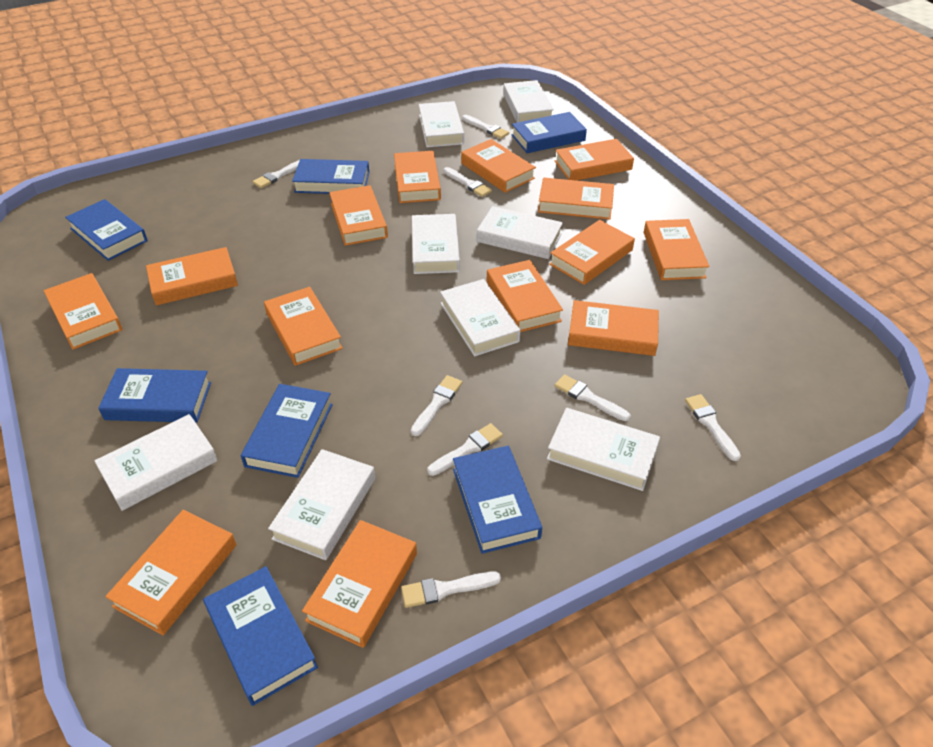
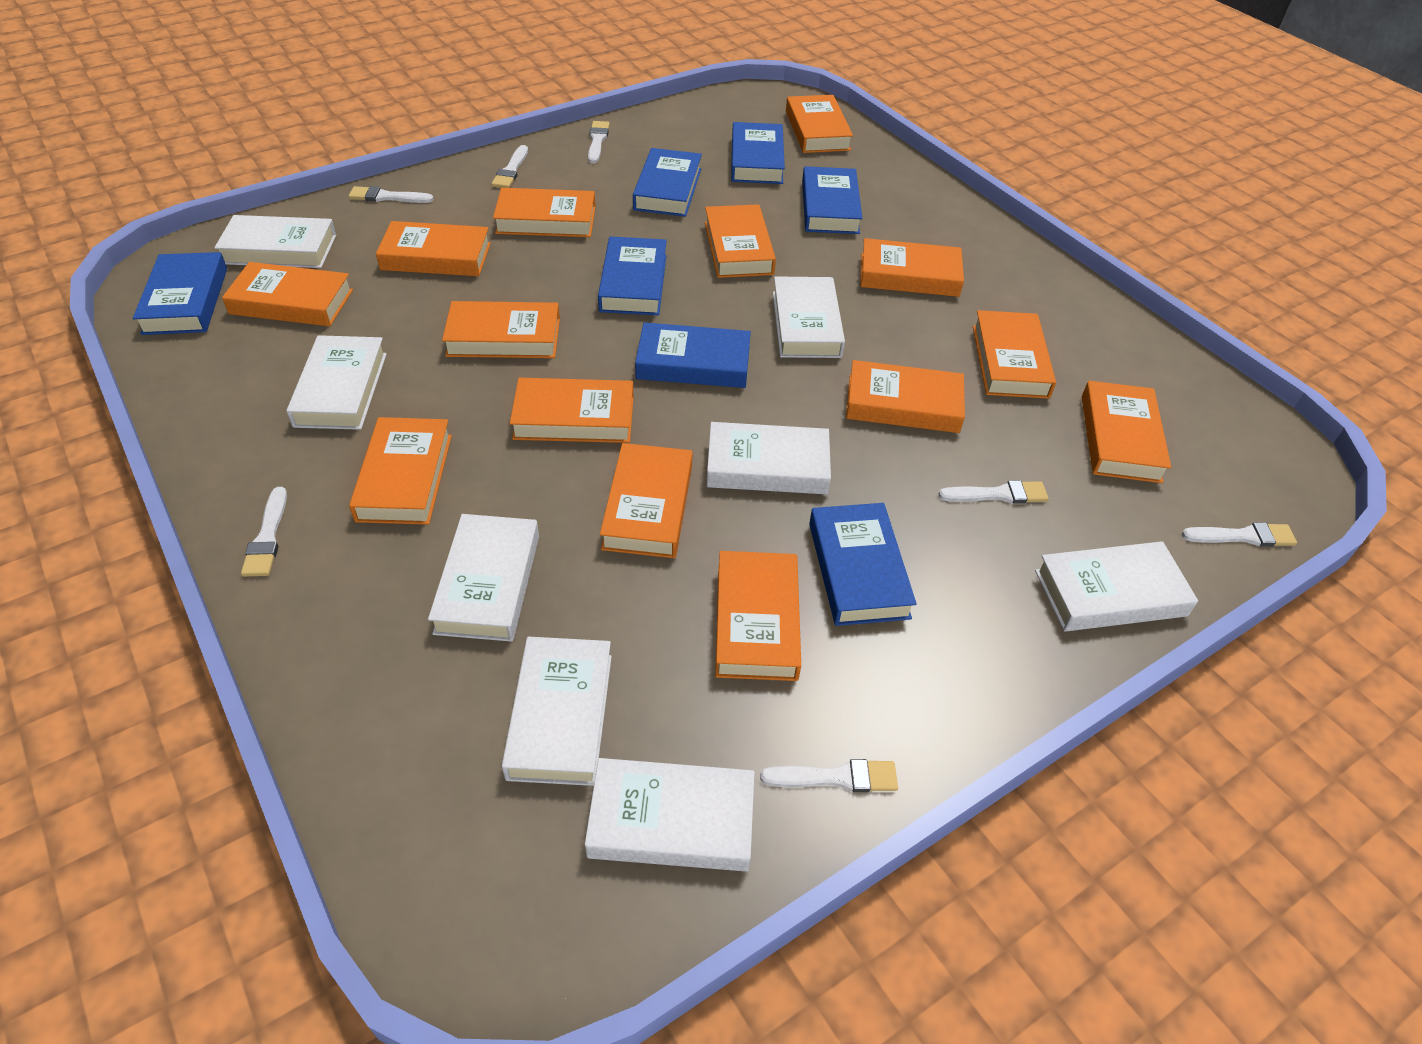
white brush: [253,160,300,188] [401,572,501,608] [411,375,463,436] [427,423,503,476] [443,167,492,197] [462,115,509,139] [555,374,631,421] [685,394,741,461] = 8 -> [241,487,287,577] [348,186,434,203] [491,145,528,188] [588,121,610,163] [760,759,898,792] [938,480,1048,504] [1182,522,1297,547] = 7

